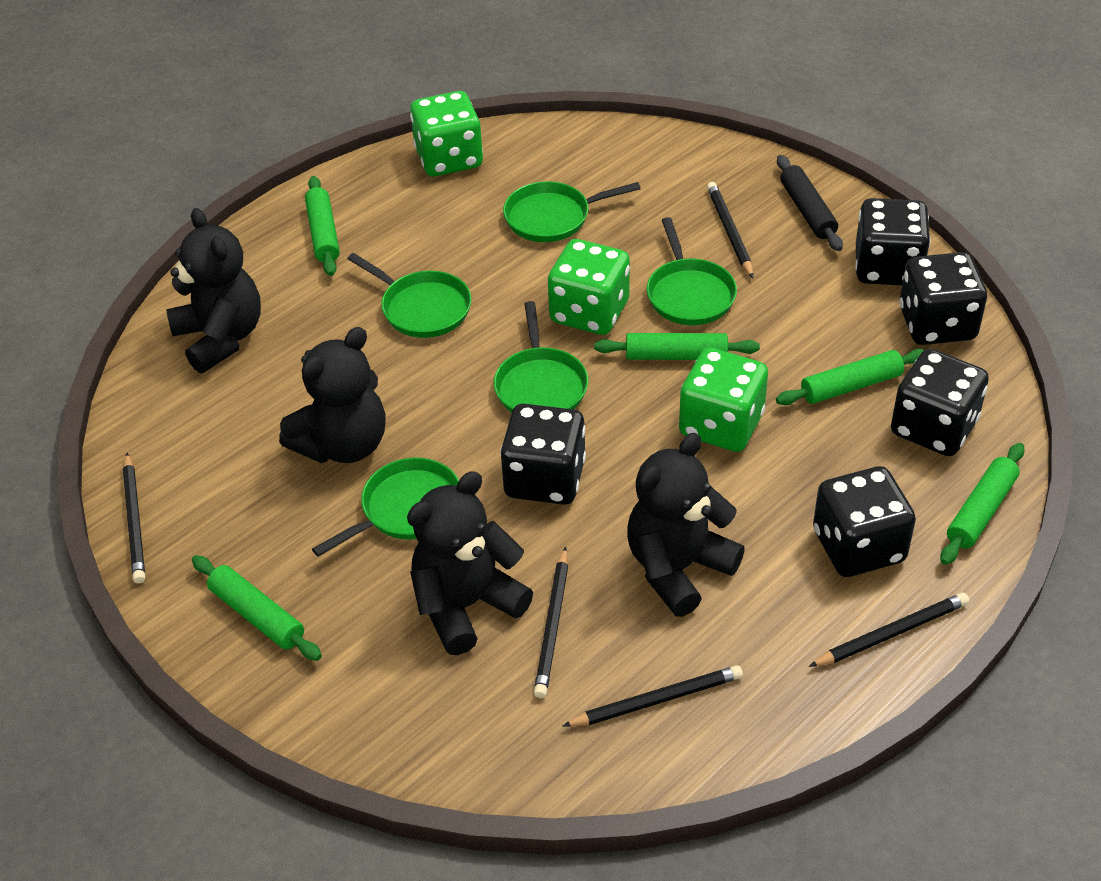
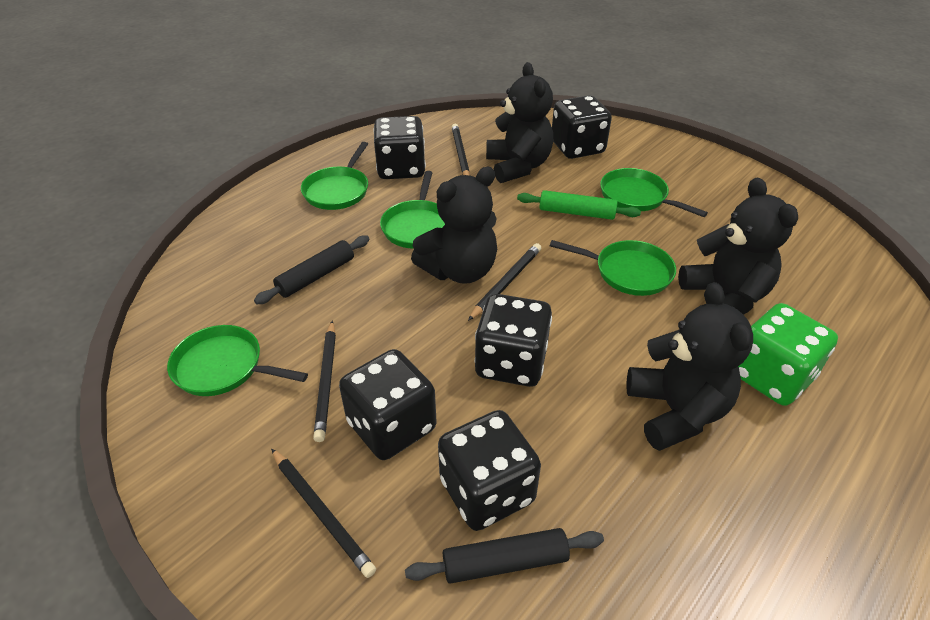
black pencil: [123,453,145,584] [534,546,568,698] [563,665,743,727] [707,182,753,278] [809,593,969,667] = 5 -> [271,449,376,578] [313,321,336,442] [452,124,470,176] [468,243,541,321] = 4
black rolling pin: [777,155,843,251] = 1 -> [254,235,369,304] [405,528,604,584] = 2
green dice: [410,91,483,177] [548,239,630,335] [679,348,768,452] = 3 -> [738,303,838,406] = 1
green rolling pin: [192,555,322,661] [305,176,340,276] [594,333,760,360] [776,349,924,405] [940,443,1025,565] = 5 -> [517,190,641,220] = 1

